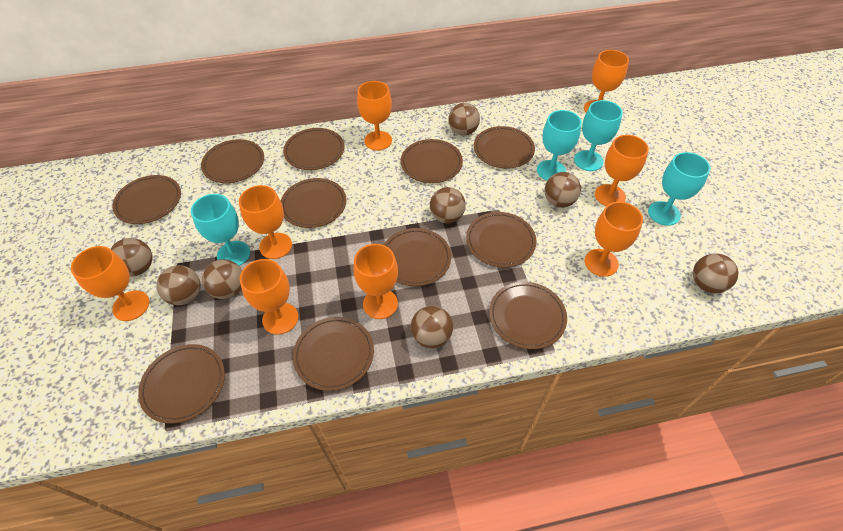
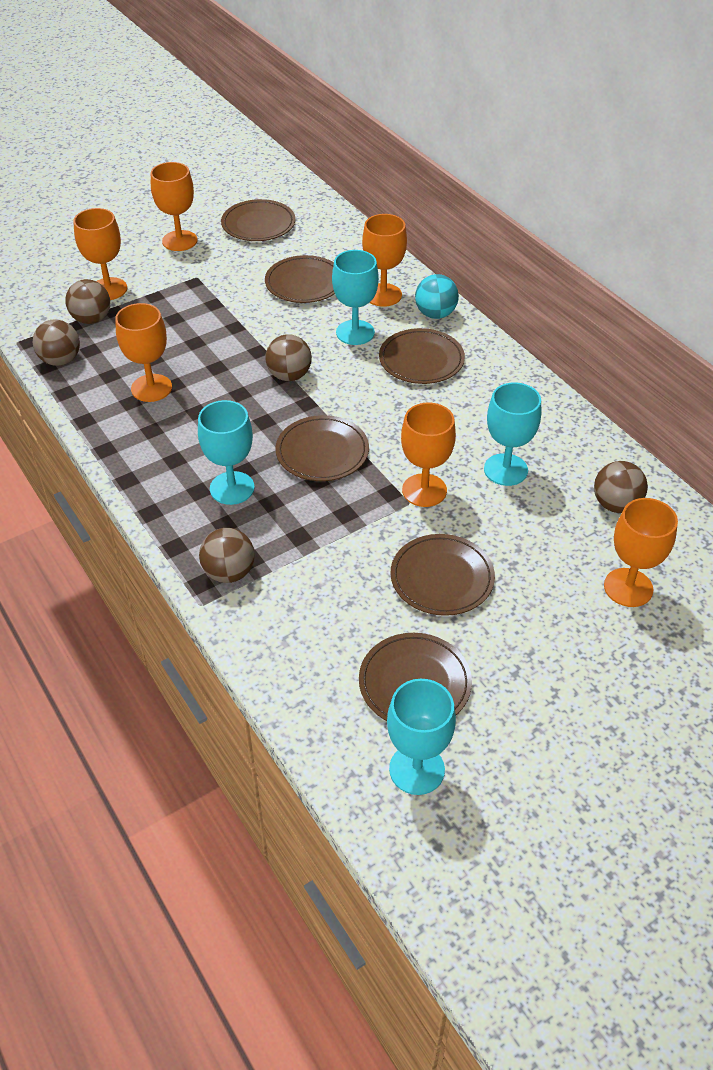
brown ball: [111,238,152,277] [156,265,201,305] [202,259,242,299] [411,306,453,348] [430,187,466,223] [448,103,480,136] [544,172,581,208] [693,254,738,293] = 8 -> [32,319,80,366] [65,279,110,324] [199,528,255,583] [265,334,312,381] [594,461,648,513] = 5
brown plate: [112,175,181,224] [138,344,225,424] [201,139,264,183] [281,178,347,228] [283,128,344,170] [293,317,374,391] [383,228,451,286] [401,139,463,183] [466,212,537,267] [474,126,535,169] [489,282,567,349] = 11 -> [221,199,296,241] [265,255,335,303] [275,415,369,481] [359,633,472,721] [379,328,465,384] [390,534,495,616] = 6
orange goblet: [71,246,149,321] [239,185,292,259] [240,259,298,335] [354,244,398,319] [357,81,392,150] [584,50,629,112] [584,202,643,277] [595,135,649,206] = 8 -> [73,208,127,300] [115,303,172,402] [151,162,197,251] [362,214,407,307] [401,402,456,507] [604,498,678,607] = 6
turquoise ball: none = 0 -> [415,274,459,319] = 1

